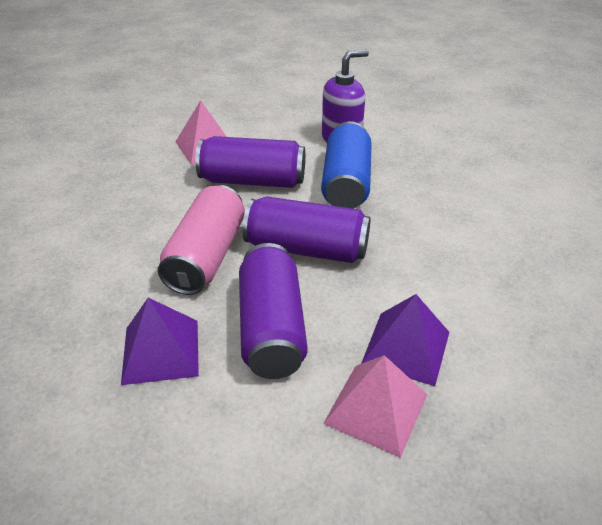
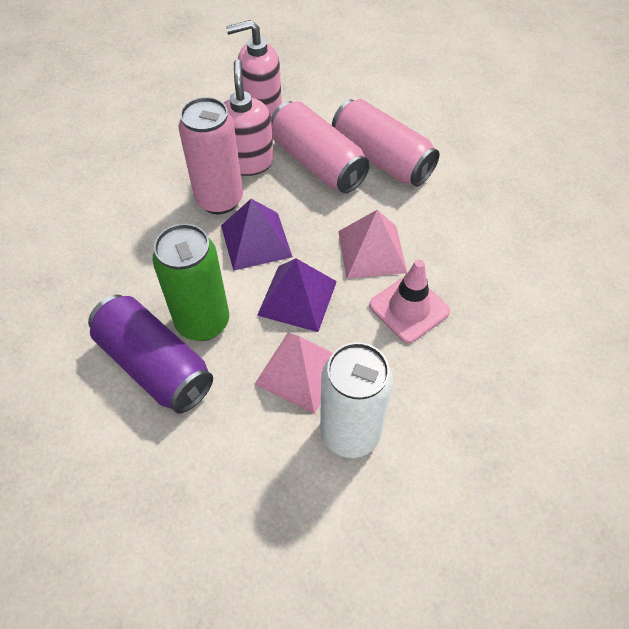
blue can: [321,121,372,209] = 1 -> none = 0
green can: none = 0 -> [152,223,229,341] = 1
pink can: [158,185,245,295] = 1 -> [178,97,243,214] [271,101,370,193] [332,99,440,187] = 3
pink soap dispenser: none = 0 -> [223,59,274,176] [226,20,282,116] = 2
pink traffic cone: none = 0 -> [369,259,450,343] = 1
purple can: [195,136,305,188] [239,243,308,379] [242,196,371,263] = 3 -> [88,295,213,414] = 1
purple soap dispenser: [322,49,369,143] = 1 -> none = 0
white can: none = 0 -> [320,342,393,458] = 1

